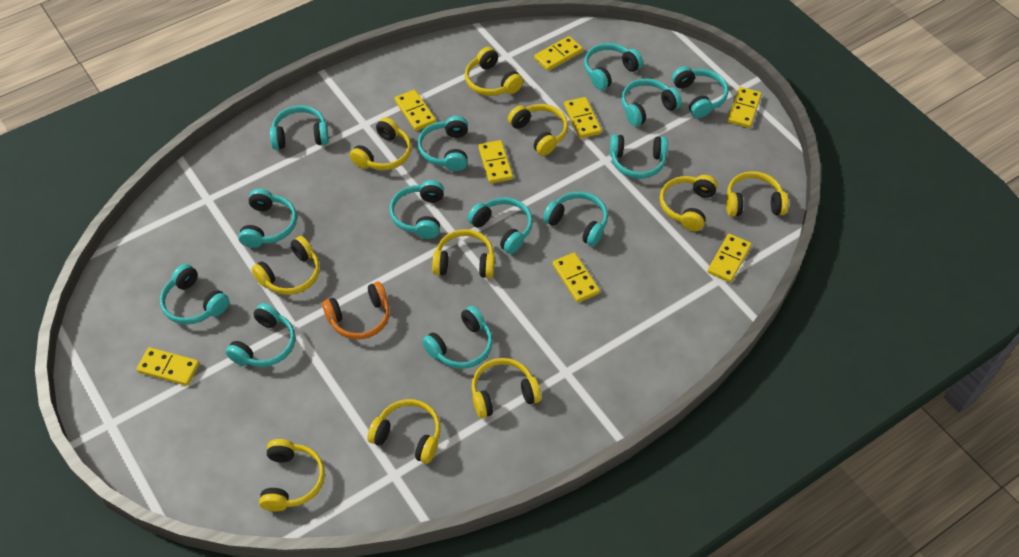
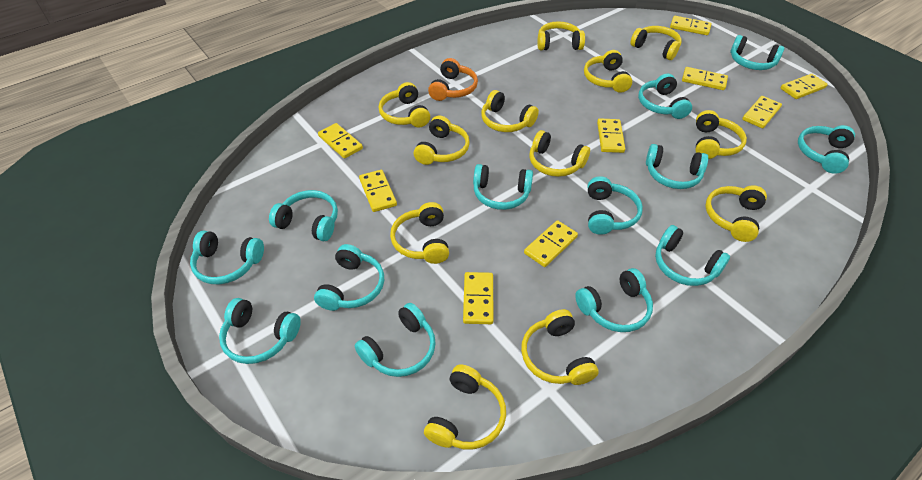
yellow domino: [136,347,200,386] [395,90,436,131] [478,140,513,184] [534,36,583,71] [552,252,600,303] [564,97,602,138] [707,234,752,282] [728,87,762,128] = 8 -> [318,123,363,159] [359,170,397,212] [463,272,493,324] [524,220,578,267] [597,118,625,153] [670,16,712,35] [682,67,728,90] [742,96,782,128] [781,74,828,99] = 9
yellow headphones: [252,236,320,295] [259,439,325,511] [350,117,411,170] [367,399,441,464] [432,229,495,278] [465,47,523,96] [471,358,541,418] [508,104,568,156] [660,175,718,231] [726,171,789,216] = 10 -> [379,82,430,127] [390,202,449,264] [414,115,470,165] [424,364,506,450] [481,90,539,132] [521,309,599,385] [529,130,590,177] [537,21,585,50] [584,50,632,93] [630,26,682,60] [696,110,747,159] [705,185,767,242] = 12

